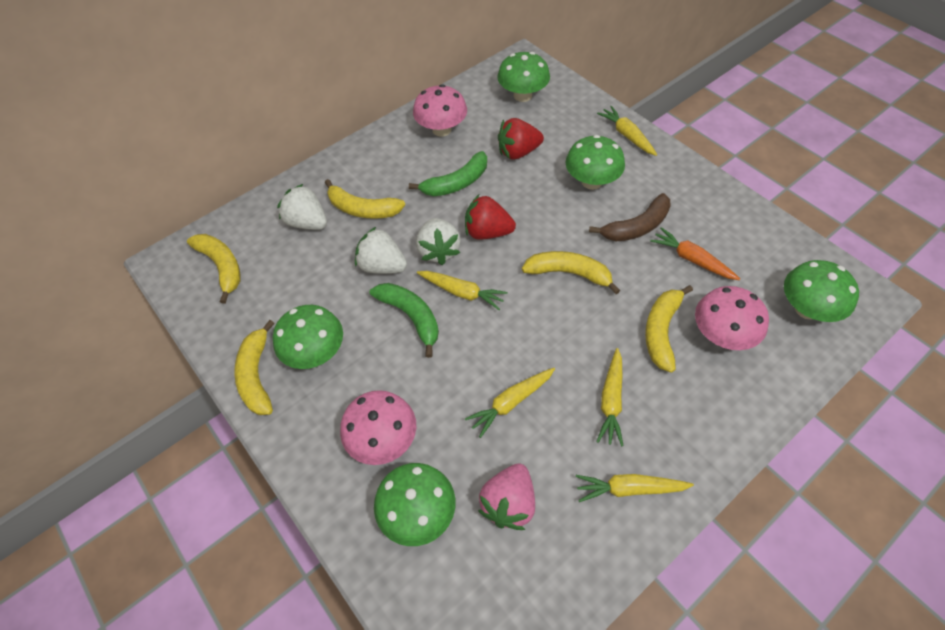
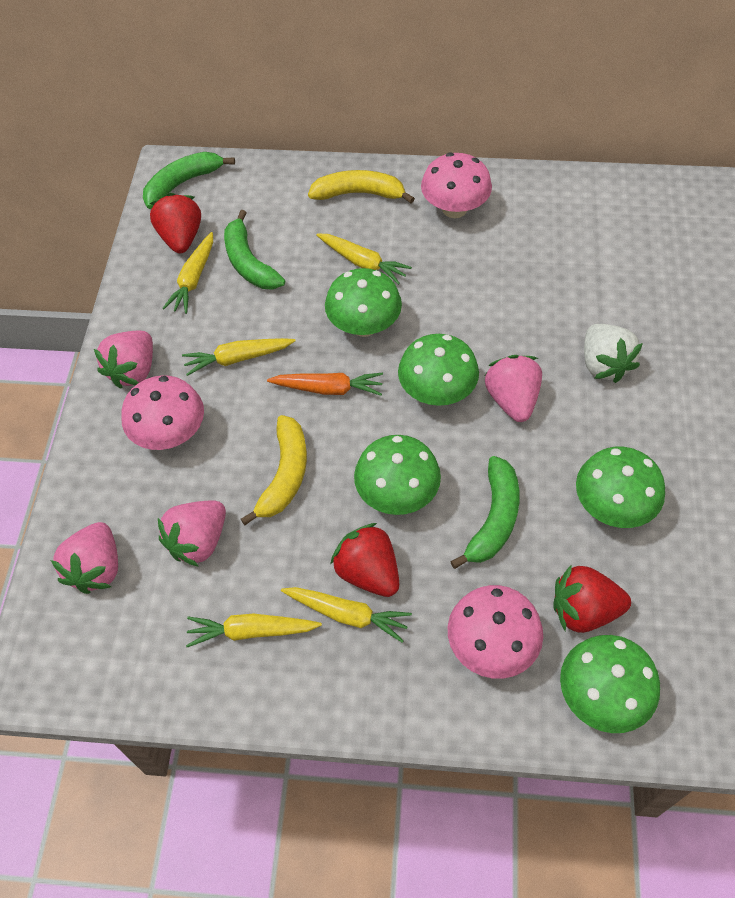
brown banana: [589,193,671,241] = 1 -> none = 0
green banana: [370,283,439,358] [409,151,487,196] = 2 -> [143,152,235,209] [224,210,285,290] [450,456,520,569] = 3
pink strawberry: [478,463,535,530] = 1 -> [51,522,118,594] [94,331,153,389] [158,500,226,567] [485,355,542,422] = 4
red strawberry: [465,195,516,240] [498,118,544,159] = 2 -> [150,193,201,253] [330,523,399,597] [553,564,631,633] = 3
white strawberry: [277,184,327,230] [355,227,407,274] [416,218,461,265] = 3 -> [584,324,643,383] = 1
yellow banana: [187,234,240,304] [234,320,275,415] [325,179,405,219] [522,251,620,294] [645,285,693,373] = 5 -> [241,415,307,525] [308,170,415,203] = 2

